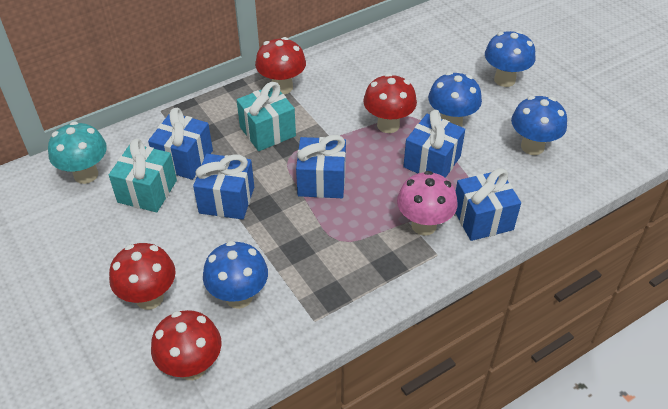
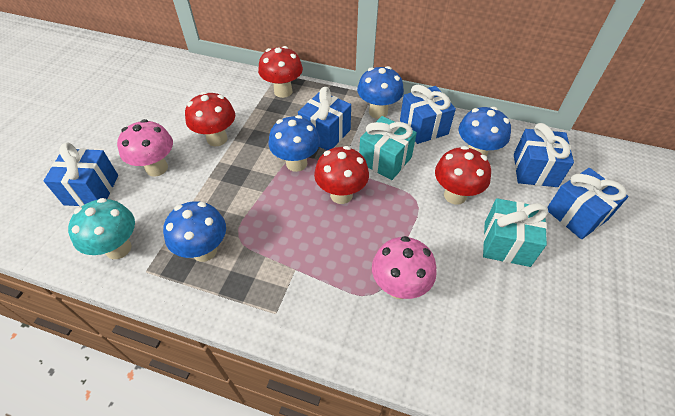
pink mushroom: [397,171,458,236] = 1 -> [117,119,173,177] [372,236,437,299] = 2

